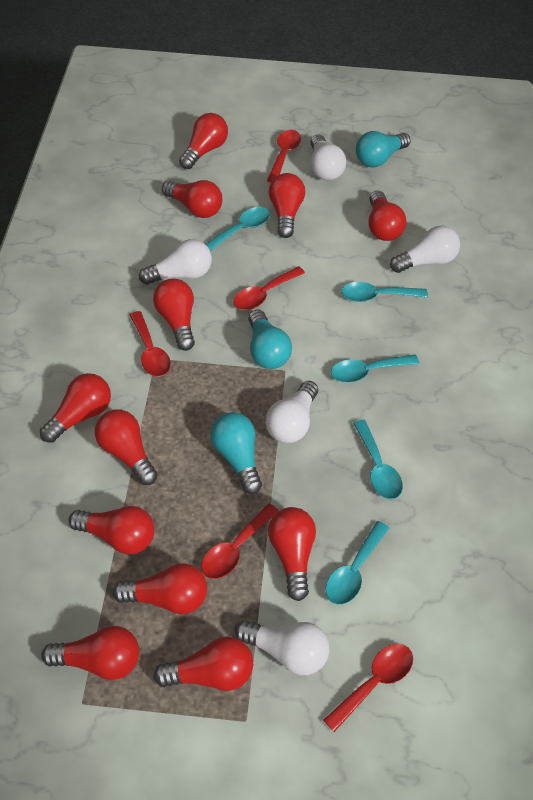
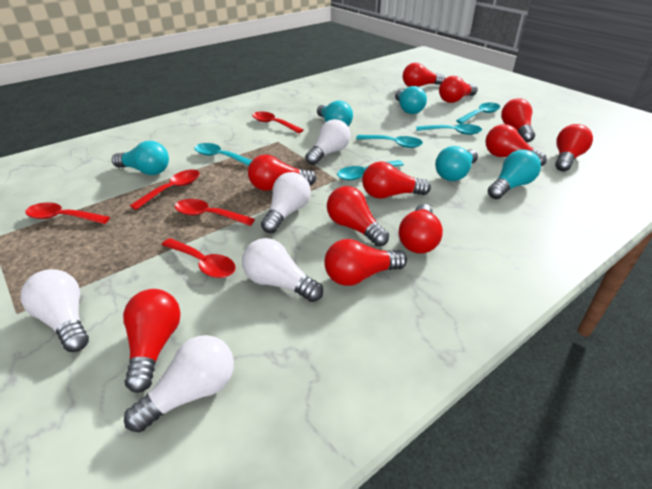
red light bulb: [40,373,111,443] [41,626,139,680] [69,506,155,555] [95,409,158,485] [113,563,207,614] [153,278,195,351] [153,636,253,691] [162,180,222,218] [179,113,228,169] [268,507,316,601] [269,173,305,238] [368,190,406,241] = 12 -> [123,289,181,393] [248,154,317,191] [324,239,407,286] [327,186,389,246] [362,161,431,199] [399,204,443,254] [403,63,445,87] [439,76,478,103] [485,124,547,166] [501,98,535,143] [555,124,593,171] = 11
turquoise light bulb: [210,412,262,494] [248,310,292,369] [356,131,411,167] = 3 -> [112,141,169,175] [317,100,353,126] [395,86,427,114] [435,146,478,181] [488,149,541,199] = 5

